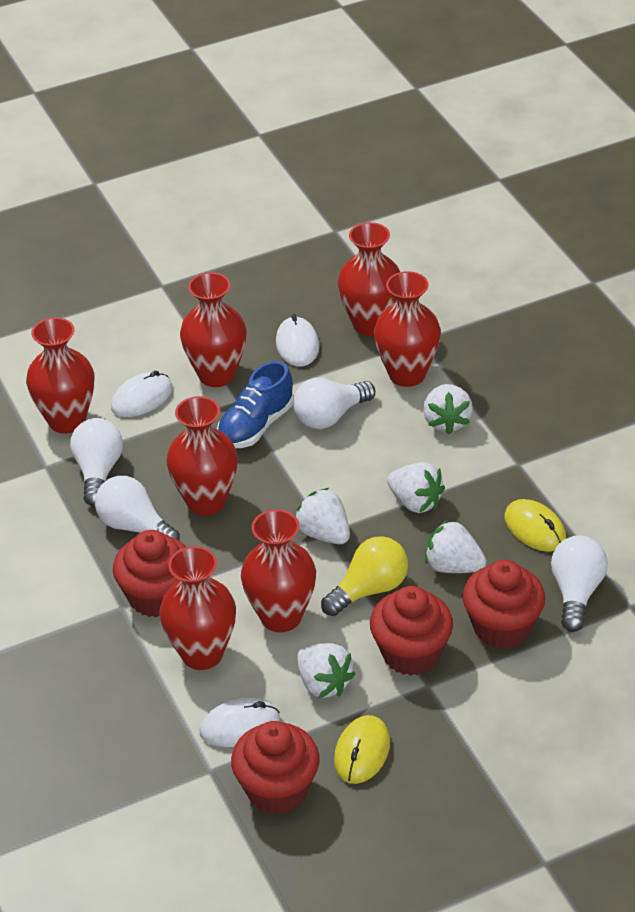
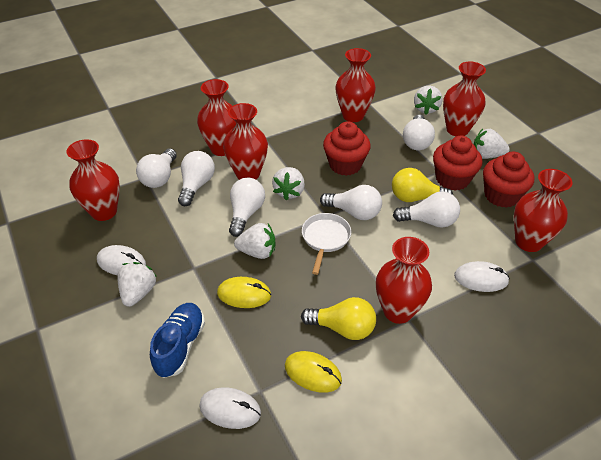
red cupcake: [113,530,186,617] [231,721,319,814] [370,586,453,676] [462,560,545,649] = 4 -> [323,121,371,176] [433,136,482,191] [483,152,534,208] = 3
white light bulb: [70,418,123,507] [95,476,180,541] [293,378,375,429] [551,535,608,632] = 4 -> [136,148,177,188] [178,151,215,206] [229,178,265,237] [320,185,382,220] [393,192,460,228] [403,115,435,150] = 6
white pan: none = 0 -> [302,213,351,275] = 1
yellow light bulb: [321,536,408,616] = 1 -> [301,297,376,340] [392,168,453,202] = 2

